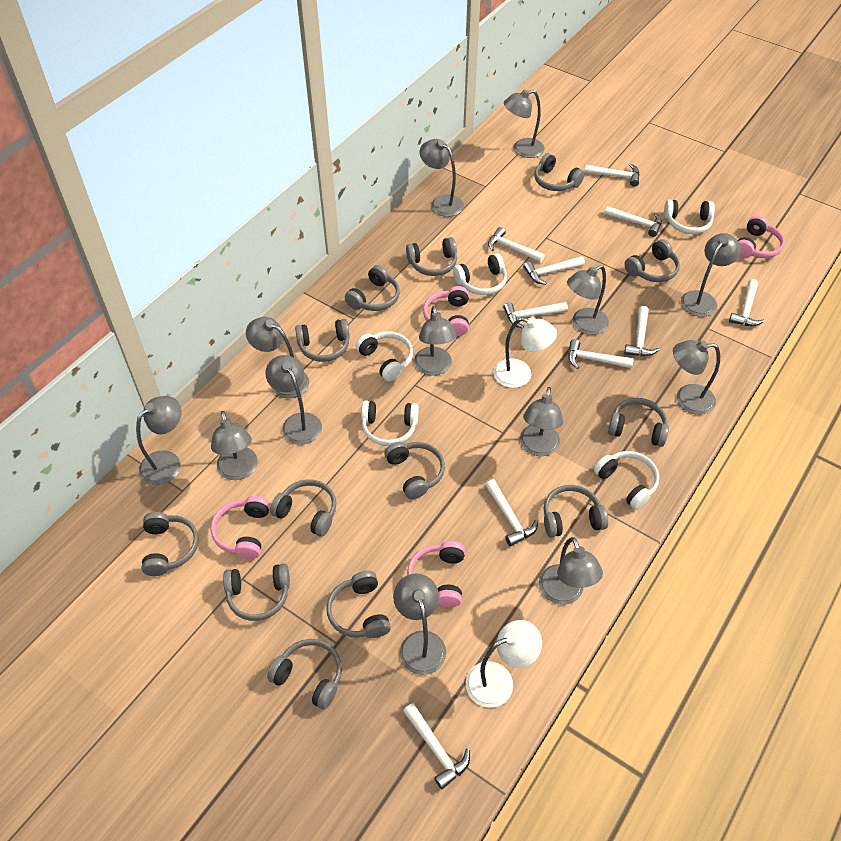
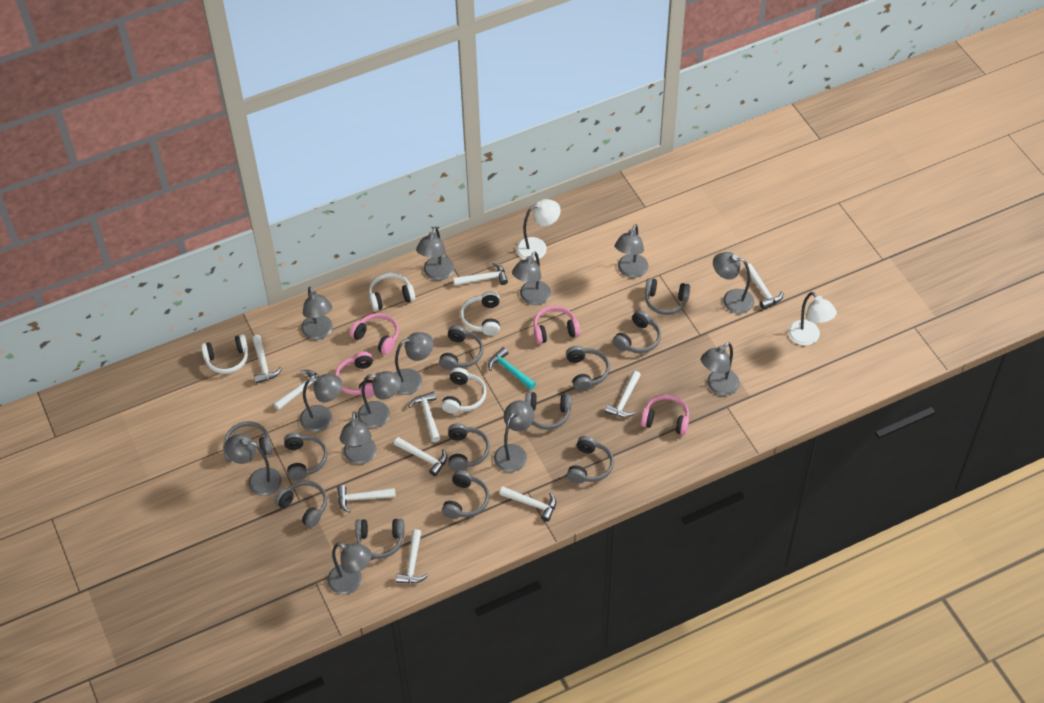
grey headphones: [142,512,199,576] [223,563,290,621] [267,639,342,709] [270,479,336,537] [295,319,350,362] [326,570,391,638] [345,265,400,311] [384,442,445,499] [406,237,457,276] [534,153,585,191] [544,485,608,537] [608,398,669,447] [625,239,680,282] = 13 -> [223,421,272,462] [274,481,327,528] [284,433,327,481] [355,518,404,559] [439,325,484,370] [442,470,490,519] [448,423,490,471] [525,392,572,430] [566,346,610,391] [567,436,614,483] [613,310,661,353] [645,278,690,315] = 12
turquoise hammer: none = 0 -> [488,347,536,390] = 1
white headphones: [356,331,413,381] [361,400,418,446] [453,253,507,295] [594,451,659,510] [664,200,715,234] = 5 -> [201,334,248,374] [369,273,415,311] [441,368,486,414] [460,291,500,336] = 4

